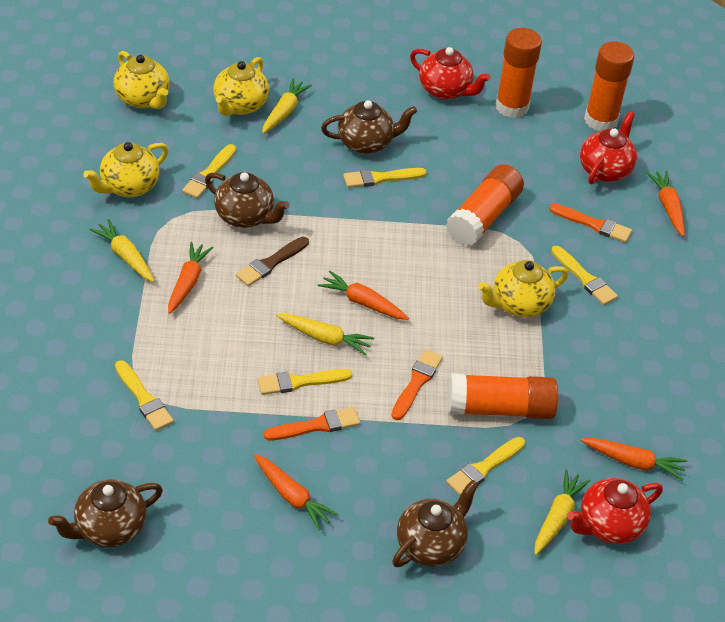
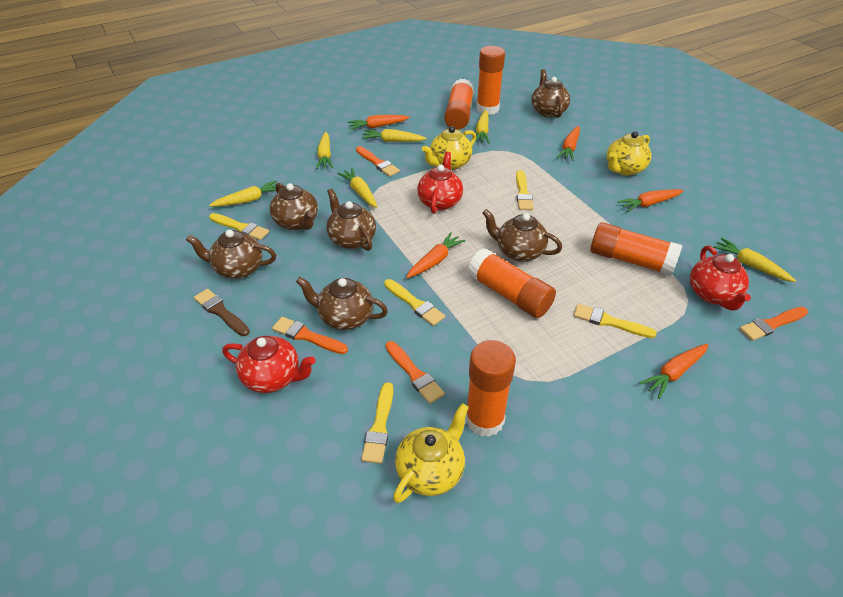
brown teapot: [48,479,163,547] [205,172,289,228] [321,100,417,154] [392,480,479,567] = 4 -> [186,230,276,279] [269,183,318,230] [296,277,388,330] [326,189,376,251] [483,209,562,262] [532,69,570,118] = 6
orange brush: [264,407,360,440] [391,349,443,420] [549,204,632,243] = 3 -> [272,317,348,354] [356,146,400,177] [385,341,445,404] [739,307,808,341] = 4
orange glue stick: [446,164,524,246] [448,373,558,419] [495,28,542,118] [584,41,635,131] = 4 -> [444,79,474,130] [466,340,516,437] [468,248,556,318] [476,46,505,115] [590,222,682,276] = 5
yellow brush: [115,360,174,431] [182,144,236,199] [258,369,352,395] [343,168,427,188] [446,437,525,496] [551,246,618,305] = 6 -> [209,213,269,240] [361,382,393,464] [384,279,445,326] [516,170,534,210] [573,304,657,338] = 5
yellow carrot: [89,219,155,282] [262,78,312,134] [276,314,374,356] [535,469,590,555] = 4 -> [209,180,281,207] [316,132,333,169] [337,168,377,208] [362,129,426,142] [474,110,489,144] [713,238,796,282] = 6
yellow teapot: [83,142,169,197] [113,51,170,109] [213,57,269,116] [478,260,569,317] = 4 -> [393,403,469,503] [422,126,476,170] [607,131,652,176] = 3

